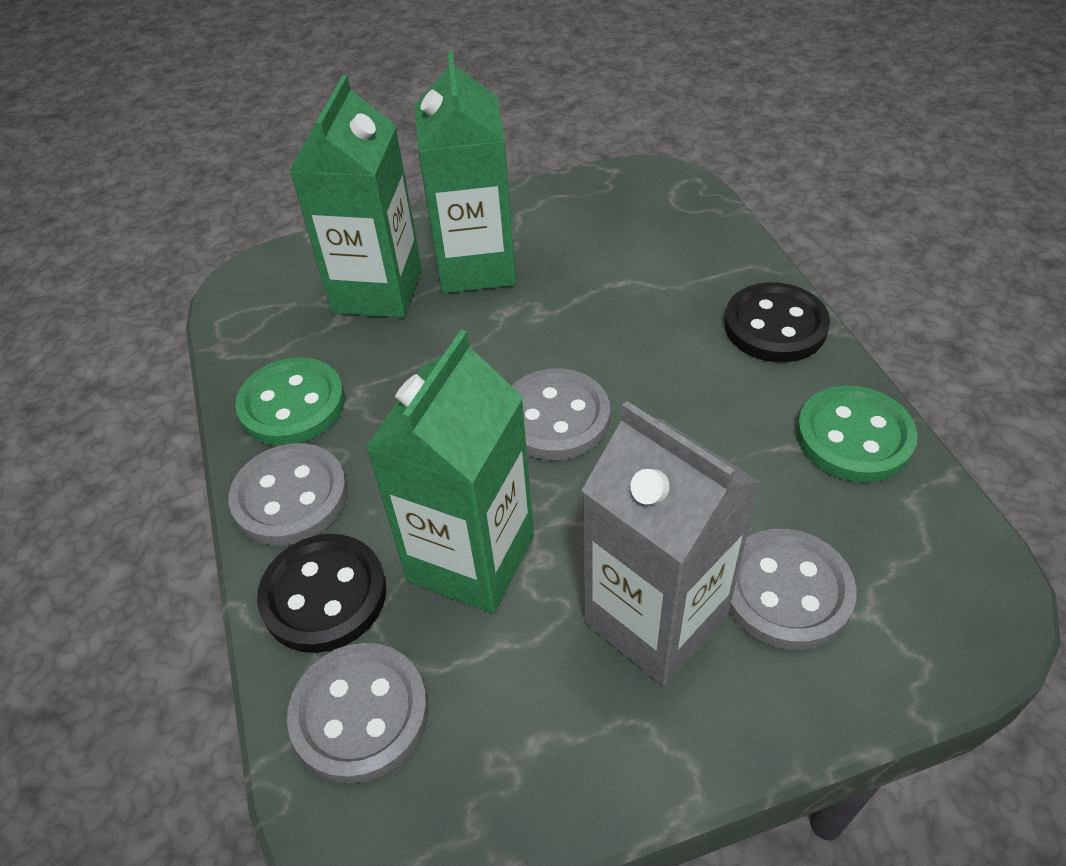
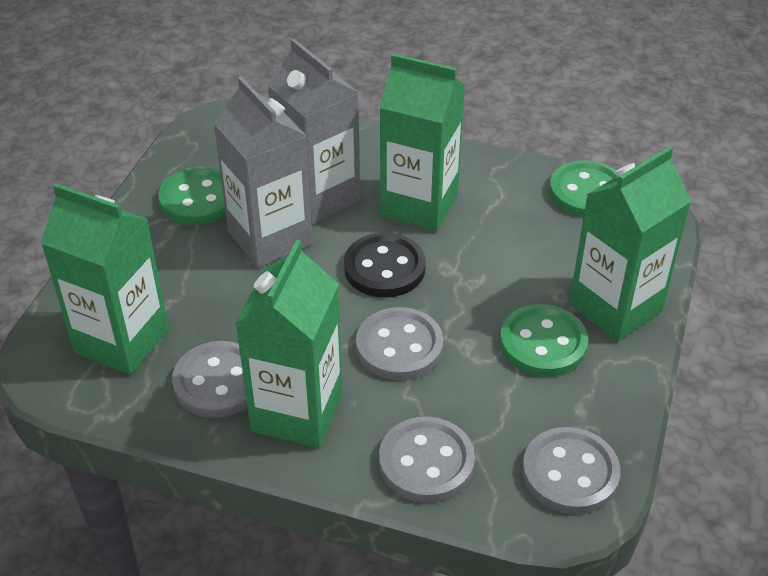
black button: [257,534,386,653] [724,282,830,362] = 2 -> [344,233,426,298] = 1
green button: [235,357,345,445] [796,386,918,482] = 2 -> [159,167,226,225] [500,304,589,377] [549,160,618,217] = 3
green carton: [289,75,422,318] [365,330,534,613] [415,51,516,293] = 3 -> [41,183,169,375] [235,240,343,448] [379,54,465,231] [569,146,691,341] = 4
grey carton: [581,401,761,686] = 1 -> [213,76,313,268] [268,39,360,225] = 2

